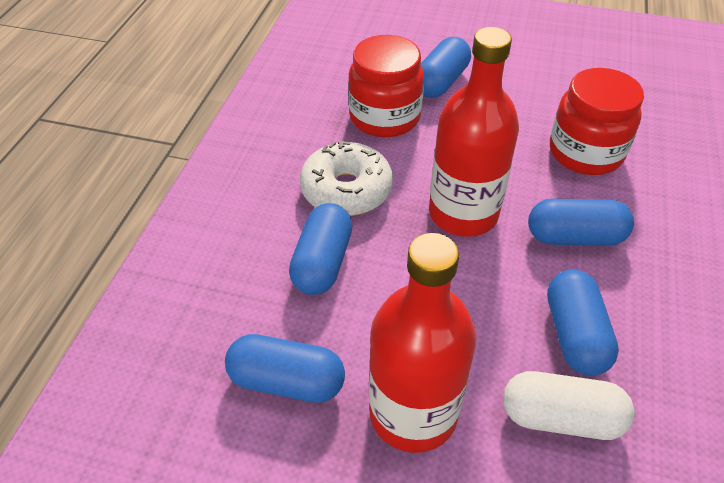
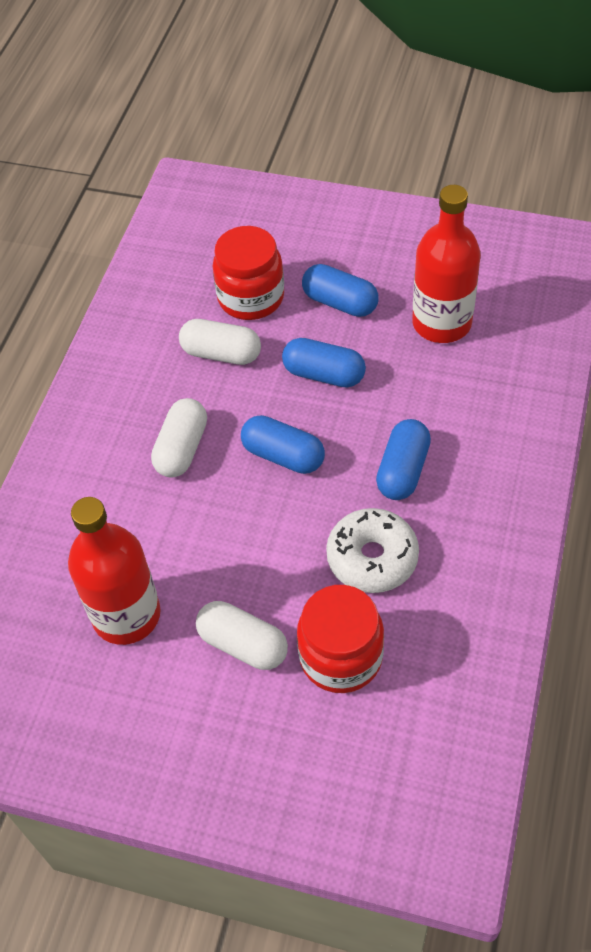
blue capsule: [225,334,345,403] [289,203,352,295] [421,37,471,98] [528,198,634,246] [547,269,619,376] = 5 -> [241,415,325,474] [282,338,366,387] [302,264,379,317] [376,419,431,500] = 4
white capsule: [503,371,635,440] = 1 -> [151,398,207,478] [179,319,261,365] [196,601,288,670] = 3

